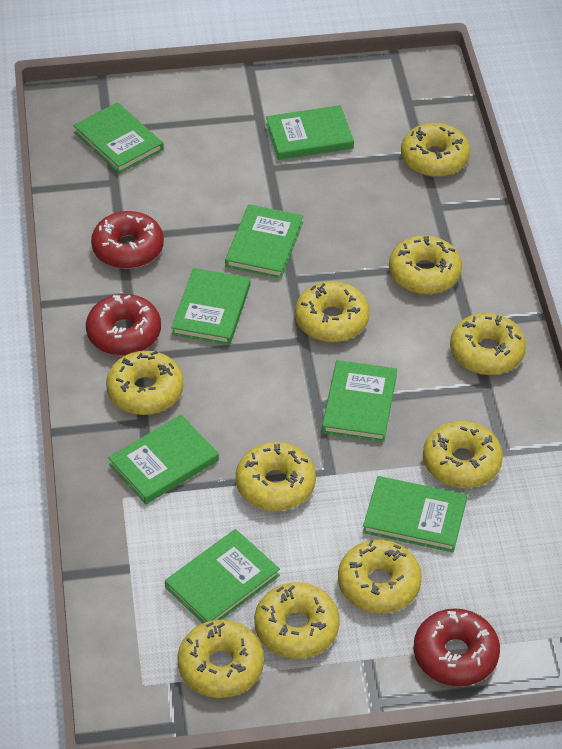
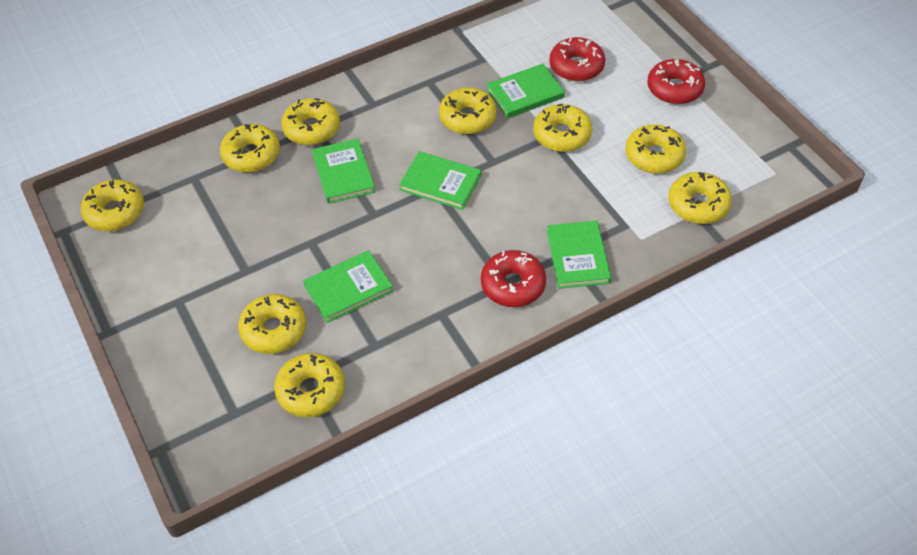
green book: [73,102,164,174] [108,415,219,504] [165,529,280,623] [171,268,250,345] [225,204,303,279] [266,105,354,160] [322,360,397,442] [363,476,467,552] = 8 -> [303,250,393,323] [312,139,375,204] [399,151,482,210] [487,64,565,118] [547,221,611,289] = 5
yellow donut: [106,351,184,415] [177,619,264,698] [236,442,316,511] [254,582,340,659] [295,281,370,342] [338,540,422,613] [389,236,462,294] [401,123,470,177] [423,421,503,488] [450,313,526,375] = 10 -> [81,180,144,231] [220,124,280,172] [238,294,306,354] [274,353,345,417] [281,98,340,145] [439,88,497,134] [533,104,592,152] [625,124,686,174] [668,172,732,224] = 9

